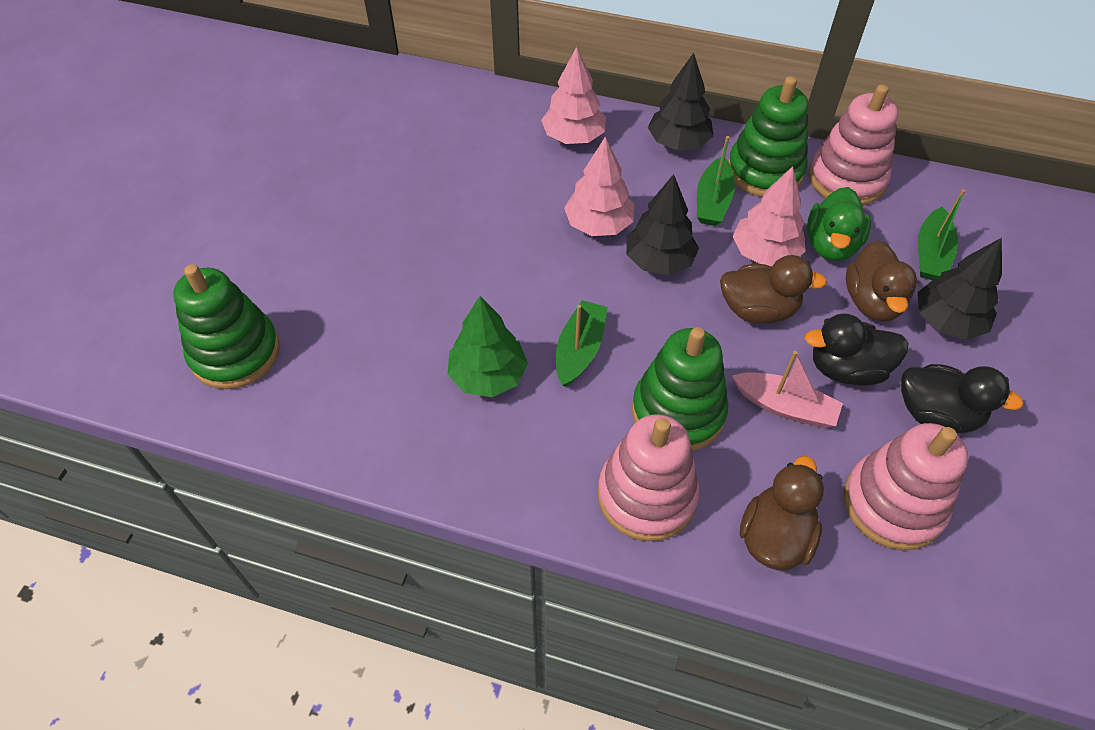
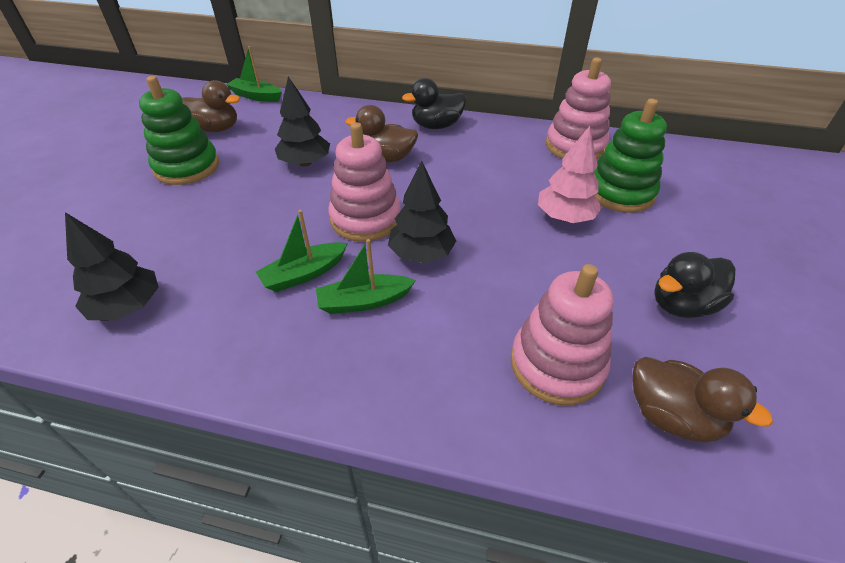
green duck: [807,187,871,261] = 1 -> none = 0
green stacking toy: [173,264,280,389] [632,327,728,451] [728,76,808,197] = 3 -> [139,76,219,185] [594,99,667,213] = 2
green tree: [448,296,528,397] = 1 -> none = 0
pink boat: [732,351,843,428] = 1 -> none = 0
pink tree: [541,47,606,144] [564,137,634,236] [732,166,806,266] = 3 -> [538,126,602,223] = 1

